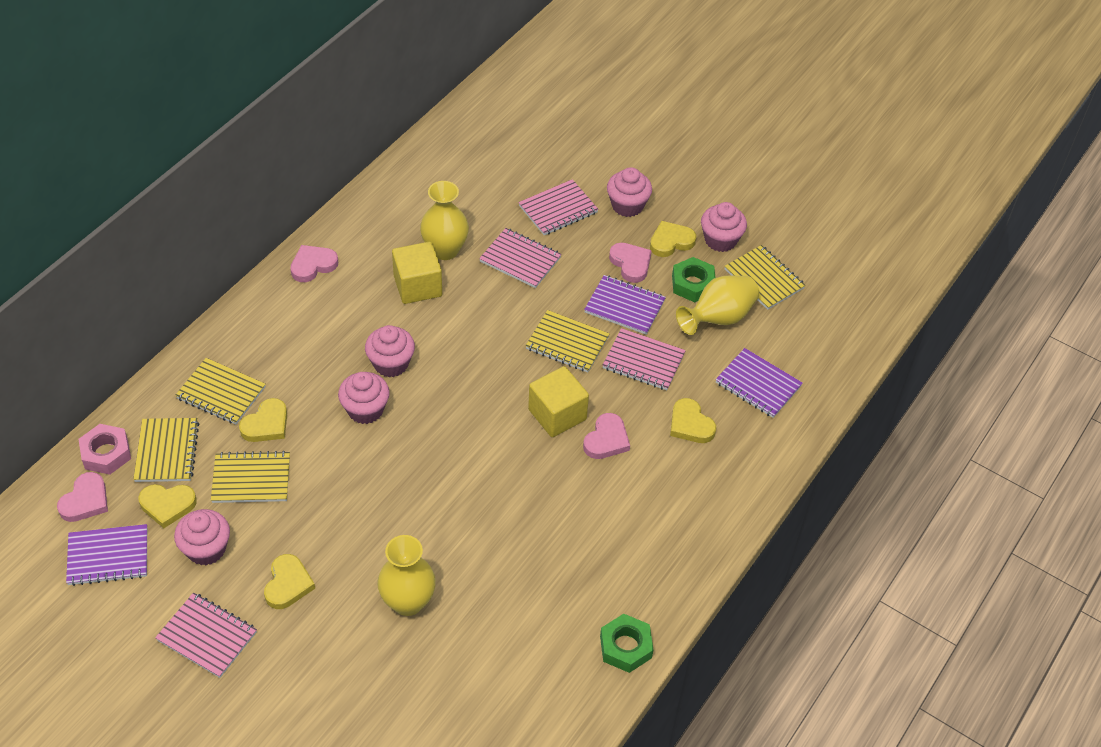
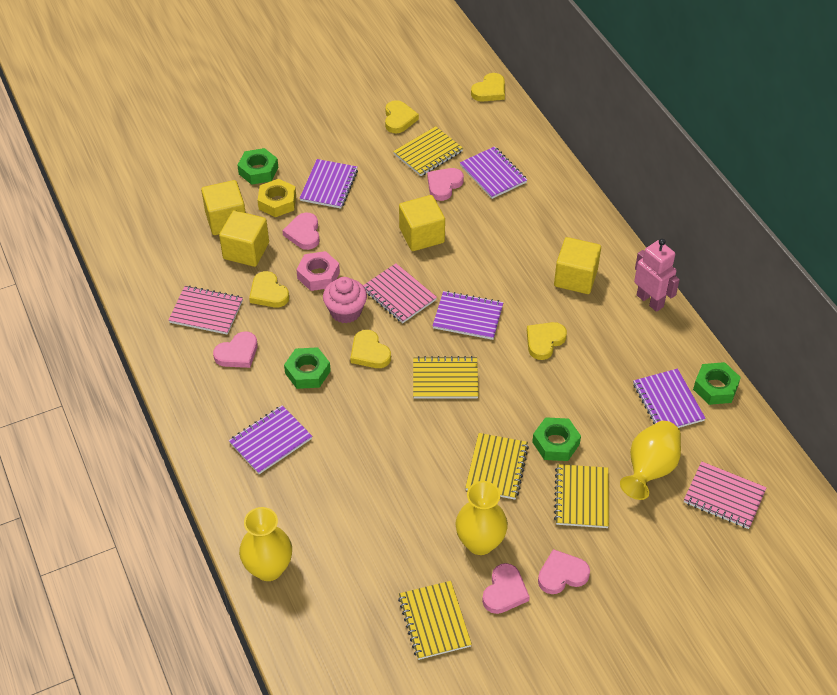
green nut: [600,614,654,673] [672,257,715,302] = 2 -> [237,148,278,185] [284,347,331,389] [532,417,581,461] [693,362,741,405] = 4
pink cupcake: [174,509,230,565] [338,372,390,424] [365,325,415,377] [607,167,652,217] [701,202,747,252] = 5 -> [323,277,367,323] = 1
pink heart: [57,472,108,522] [290,245,338,282] [583,413,630,459] [609,243,652,283] = 4 -> [213,332,258,368] [282,213,320,250] [427,168,464,201] [482,563,530,614] [538,549,590,594] = 5
pink notebook: [155,592,257,678] [479,228,562,288] [518,179,598,235] [602,328,686,390] = 4 -> [168,286,243,335] [363,263,437,323] [684,461,767,529] = 3
pink robot: none = 0 -> [634,239,680,312] = 1
purple notebook: [66,524,147,586] [584,275,666,335] [715,348,803,418] = 3 -> [229,405,312,474] [300,159,358,209] [432,291,503,340] [460,146,527,199] [633,368,706,428] = 5
yellow cube: [392,242,442,304] [528,366,589,437] = 2 -> [201,180,246,235] [219,210,269,267] [399,195,445,251] [554,237,601,294] = 4
yellow nut: none = 0 -> [258,179,296,217] = 1

